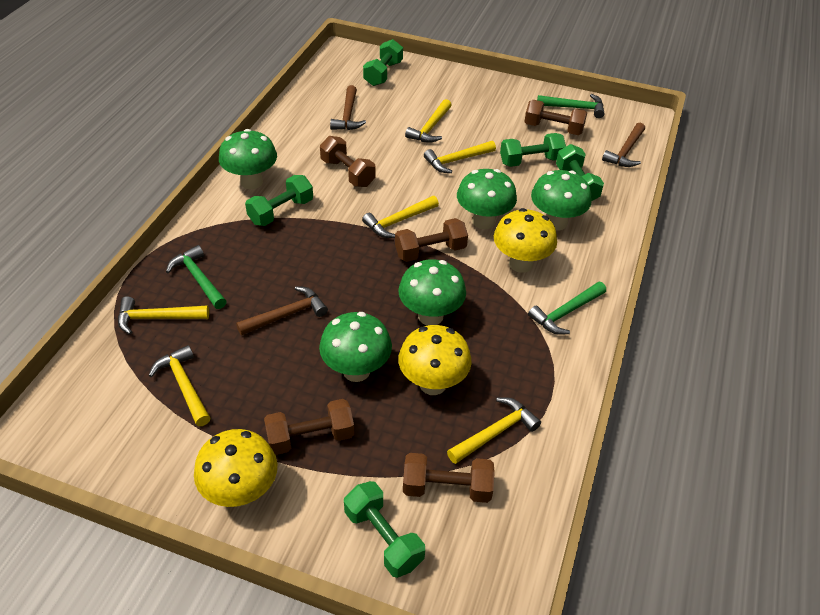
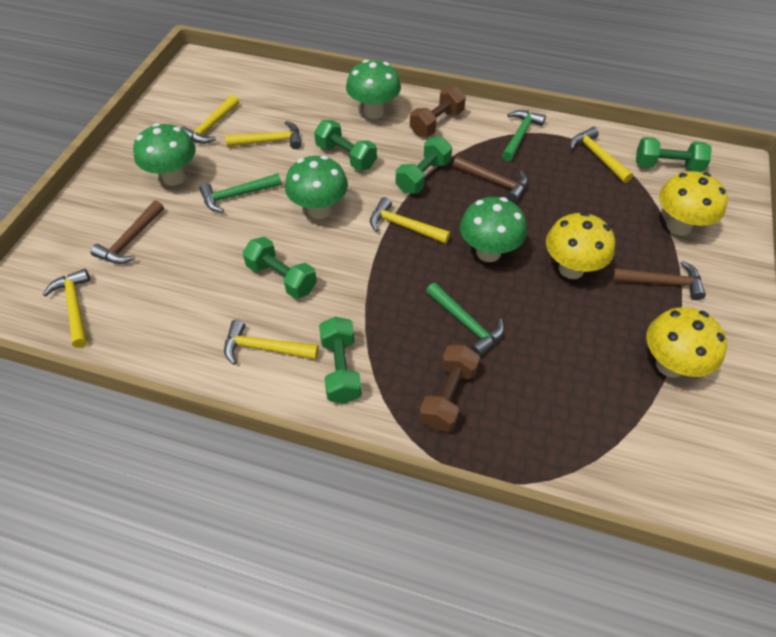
brown dumbbell: [264,399,355,455] [320,136,376,187] [395,218,468,262] [403,453,495,503] [524,100,587,135] = 5 -> [410,86,466,137] [419,345,480,432] = 2
green mushroom: [219,129,277,189] [319,312,392,382] [399,259,466,326] [457,169,517,229] [531,170,592,230] = 5 -> [133,123,196,186] [285,155,348,219] [346,60,401,119] [460,197,527,262] = 4

